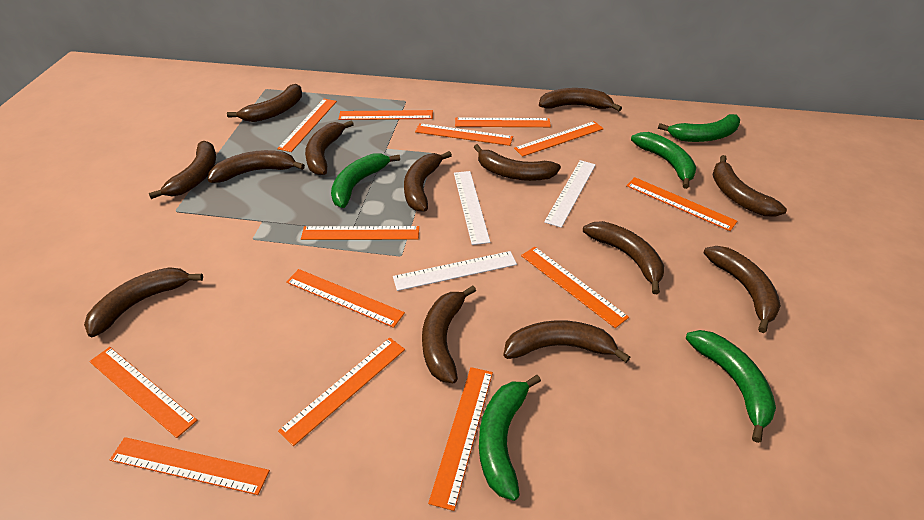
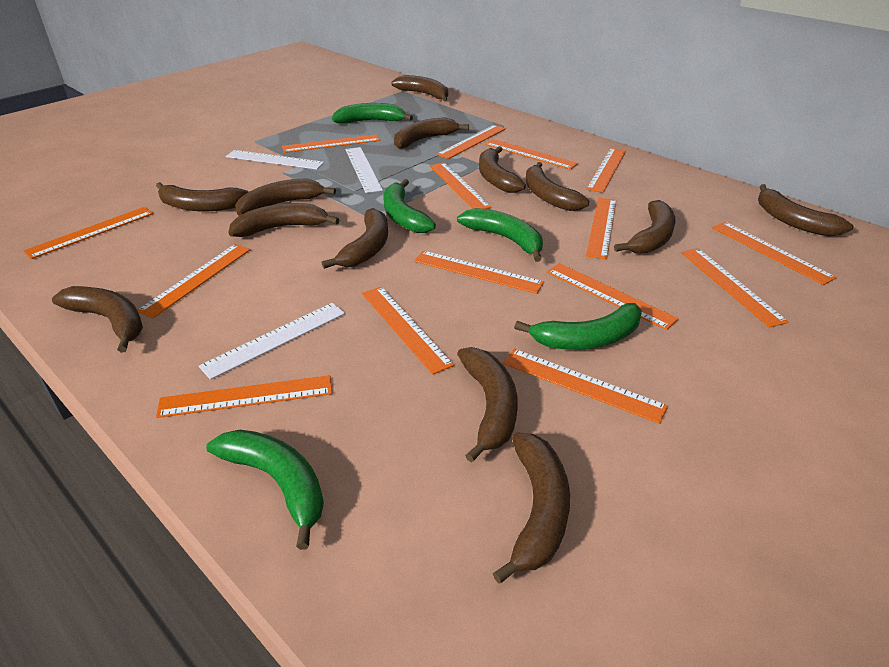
orange ruler: [89,347,197,438] [110,437,270,495] [277,99,337,152] [278,338,405,446] [286,269,405,328] [301,226,419,240] [338,110,433,120] [415,123,513,146] [428,367,493,511] [455,118,551,127] [514,121,604,157] [521,247,629,328] [626,177,737,231] = 13 -> [24,207,153,259] [137,244,251,318] [156,375,332,418] [282,134,380,153] [362,286,454,375] [414,251,544,294] [430,162,492,209] [436,125,506,159] [485,139,578,170] [503,349,668,424] [547,263,679,330] [586,148,626,193] [586,198,616,259] [681,248,789,328] [712,222,837,285] = 15

